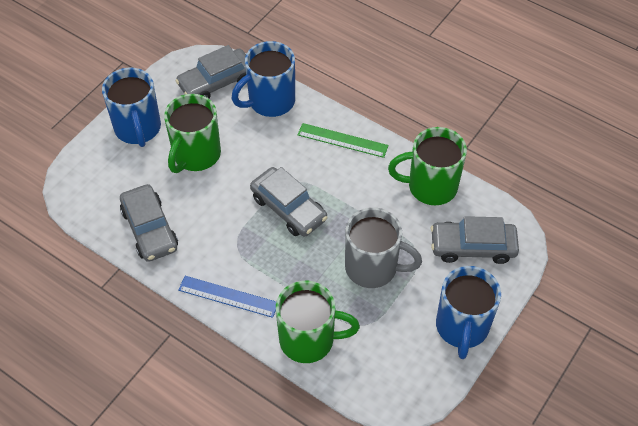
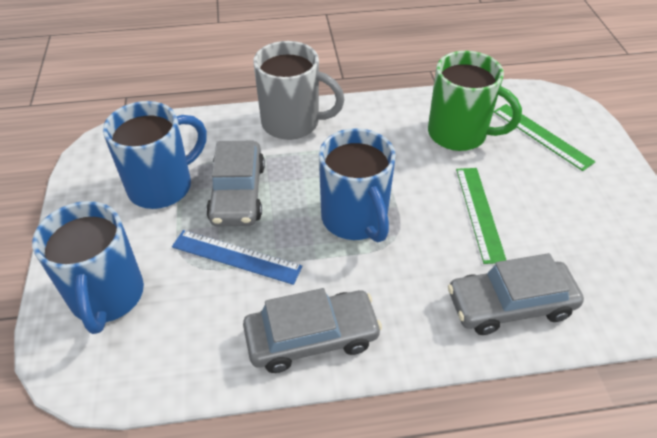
green mug: [164,94,221,173] [276,281,360,363] [388,127,467,205] = 3 -> [428,51,522,151] = 1
green ruler: [298,123,389,158] = 1 -> [456,168,506,264] [494,104,596,171] = 2
grey car: [120,184,178,262] [175,45,246,98] [250,167,327,237] [431,216,519,264] = 4 -> [206,140,265,227] [243,288,382,373] [448,253,584,335] = 3

